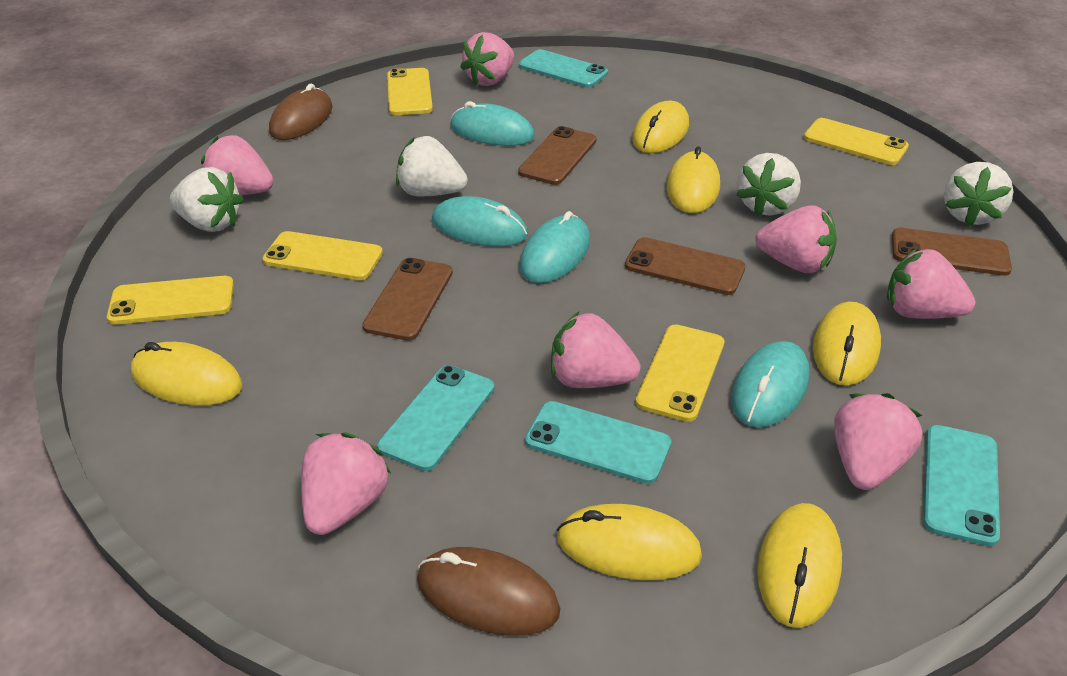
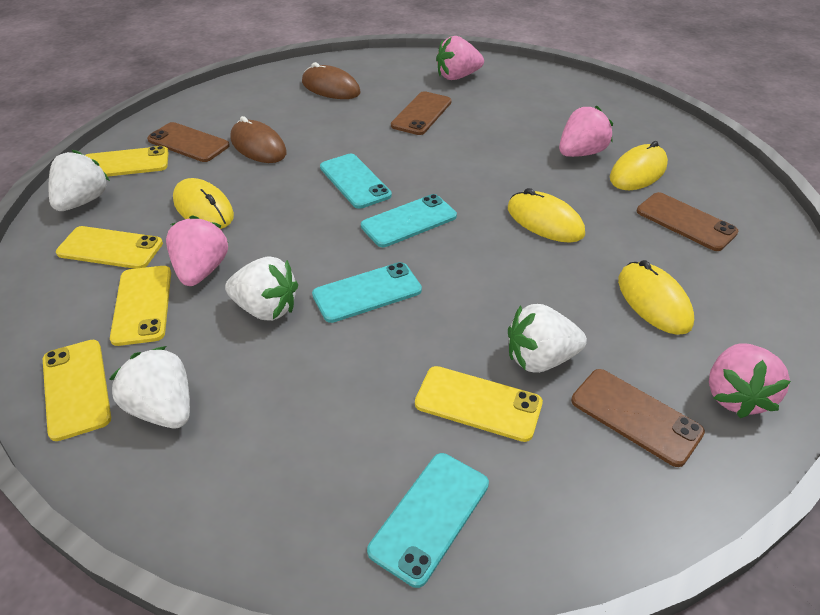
pink strawberry: [201,135,274,195] [301,433,391,535] [460,32,514,86] [551,312,641,388] [755,205,837,273] [834,393,922,490] [887,248,975,319] = 7 -> [166,216,228,286] [436,36,484,80] [559,106,613,157] [709,343,791,418] = 4
turquoise mouse: [432,196,528,246] [450,101,535,146] [520,211,590,283] [731,341,810,427] = 4 -> none = 0
yellow mouse: [131,342,242,406] [557,504,702,580] [632,101,689,153] [667,146,720,213] [757,503,842,628] [813,302,881,386] = 6 -> [173,178,234,229] [508,188,585,243] [610,141,668,190] [618,260,694,335] = 4

